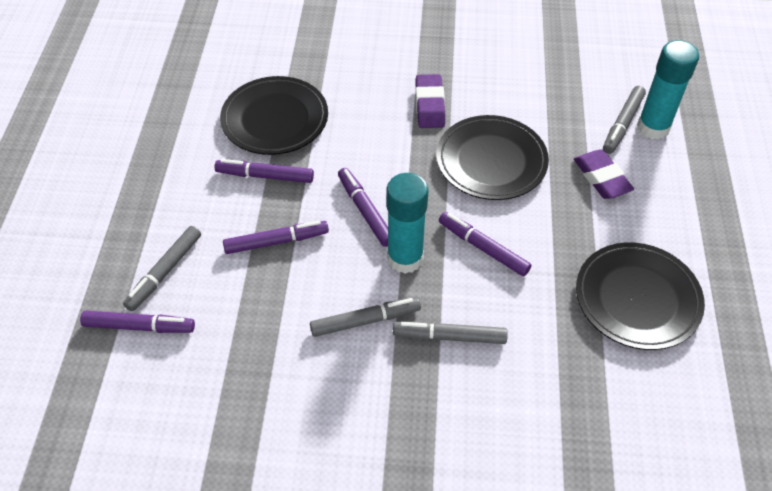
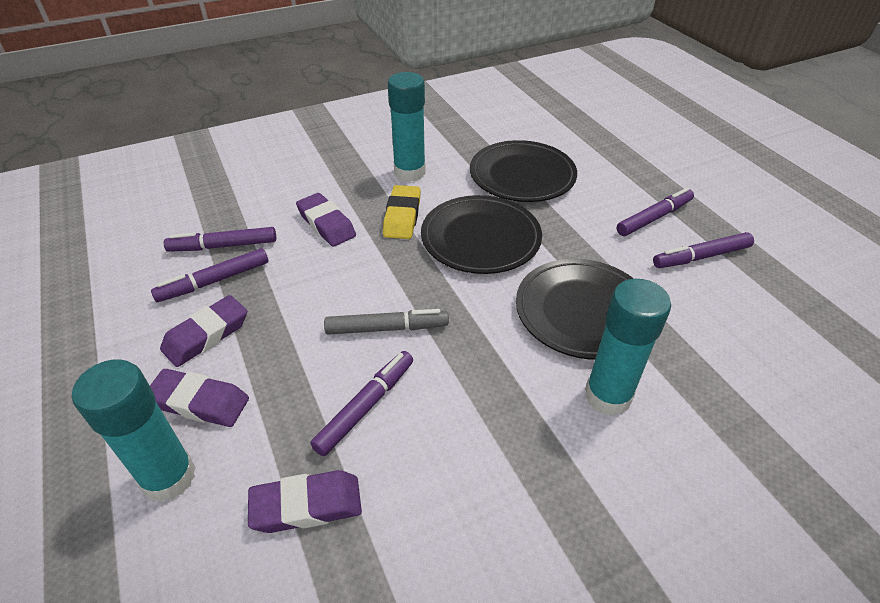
grey marker: [123,226,201,311] [310,297,421,337] [393,322,508,344] [603,86,646,154] = 4 -> [324,309,449,335] = 1
purple eraser: [416,74,445,128] [574,149,634,199] = 2 -> [150,369,249,427] [160,295,247,367] [248,470,362,533] [296,193,356,247] = 4
turquoise glue stick: [387,173,428,274] [637,40,699,140] = 2 -> [72,359,196,502] [387,72,426,182] [585,279,671,416] = 3
yellow eraser: none = 0 -> [383,185,421,239] = 1

